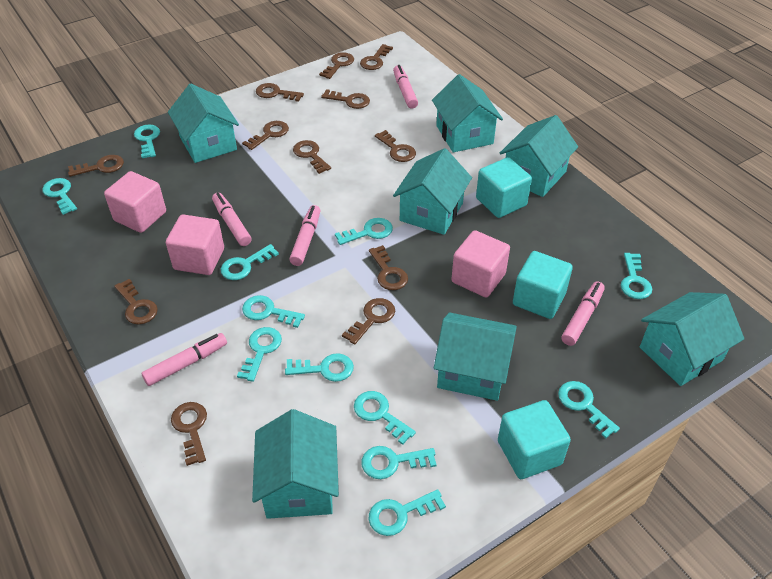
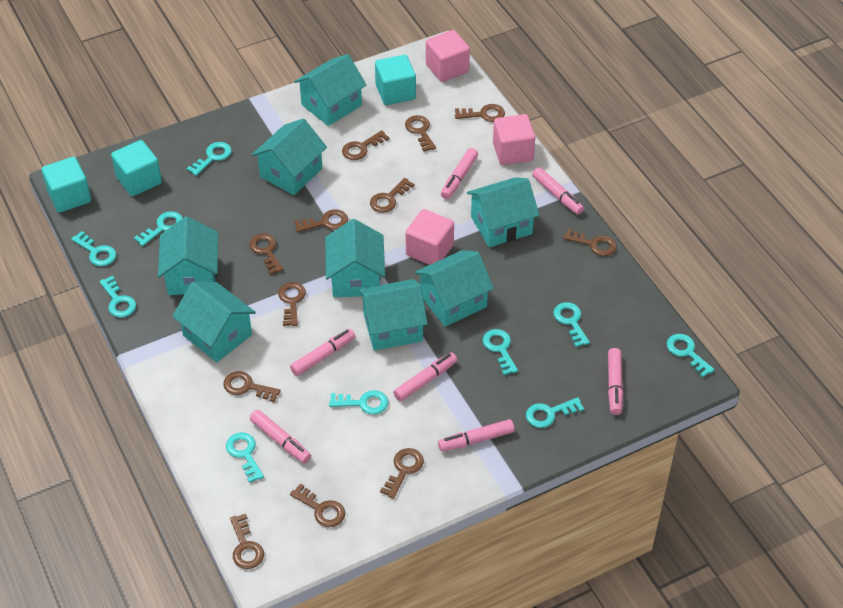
pink marker: [141,333,227,386] [212,193,252,246] [289,205,321,266] [393,65,418,109] [561,282,605,346] = 5 -> [250,410,311,463] [290,329,356,376] [393,352,457,402] [438,419,515,452] [441,148,478,199] [532,167,584,215] [608,348,623,415] = 7
turquoise house: [168,84,239,163] [252,409,339,519] [393,148,472,235] [432,74,503,153] [434,313,517,401] [500,115,578,197] [640,292,744,386] = 7 -> [158,217,218,295] [172,282,256,362] [251,118,327,195] [294,54,367,126] [325,219,385,297] [358,279,428,350] [415,250,494,327] [467,177,539,247] = 8
turquoise key: [42,178,77,215] [134,125,160,158] [221,244,279,280] [237,327,282,382] [242,295,305,328] [285,353,354,382] [335,218,393,245] [354,391,416,445] [362,446,437,479] [368,489,446,536] [558,381,620,438] [621,253,652,299] = 12 -> [71,231,116,266] [99,276,136,318] [134,211,183,246] [187,142,232,176] [226,433,264,483] [329,390,388,415] [483,329,518,375] [526,397,584,428] [553,302,590,347] [667,334,714,377] = 10

